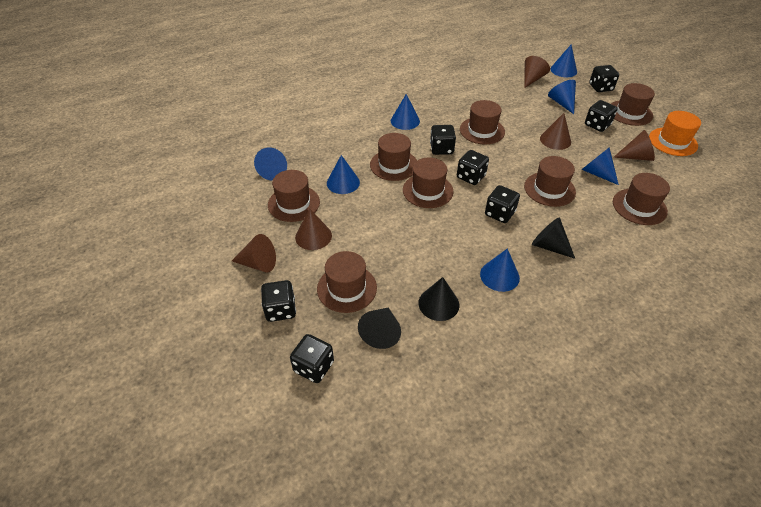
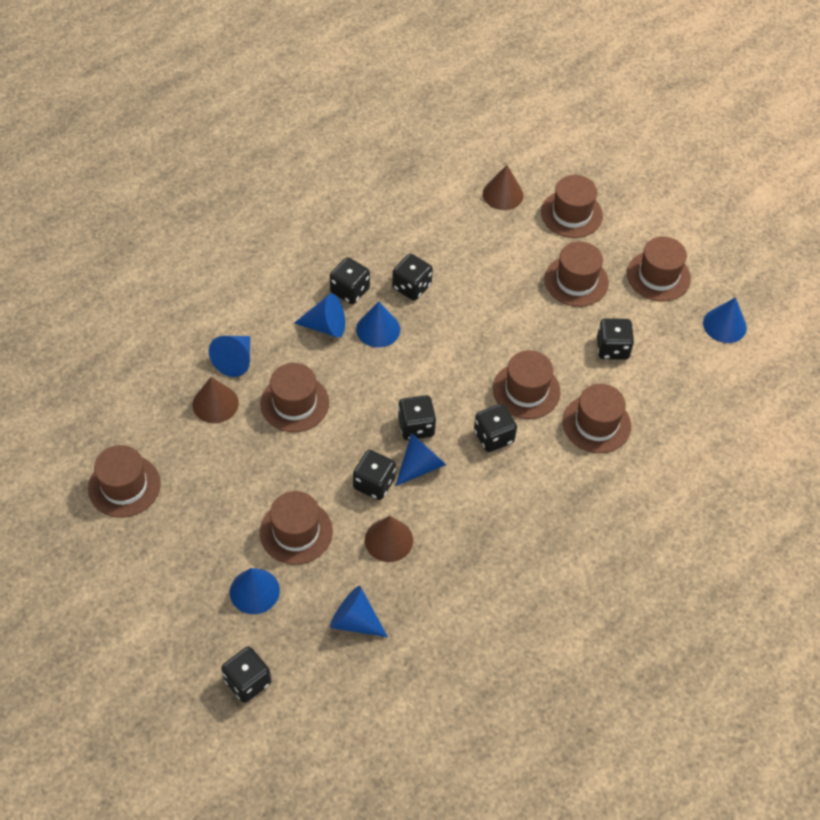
black cone: [358,308,401,349] [418,277,459,321] [532,217,575,259] = 3 -> none = 0
brown cone: [232,234,276,272] [295,209,332,250] [524,56,550,88] [540,113,571,150] [613,130,655,161] = 5 -> [193,377,239,423] [365,516,413,562] [483,165,524,210] = 3
orange hat: [649,111,701,156] = 1 -> none = 0

